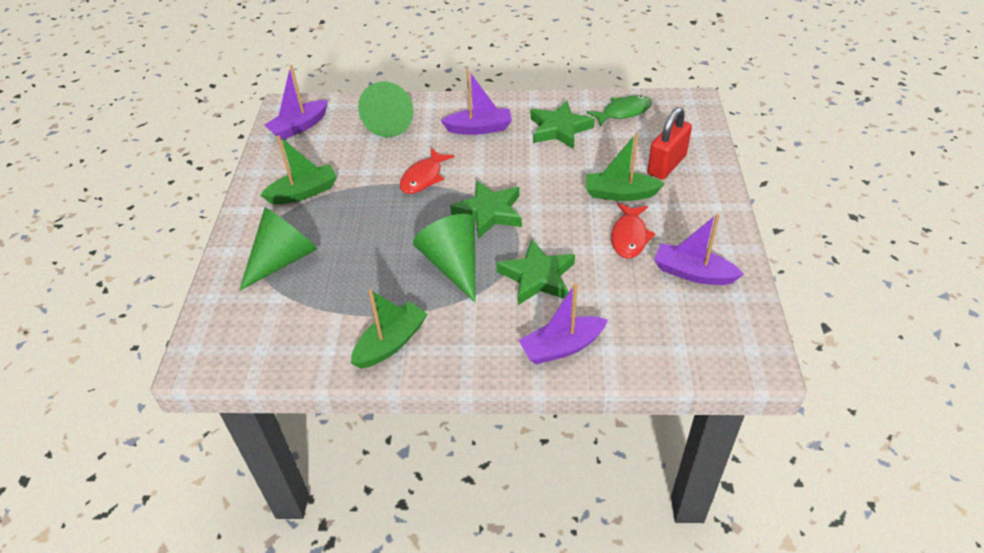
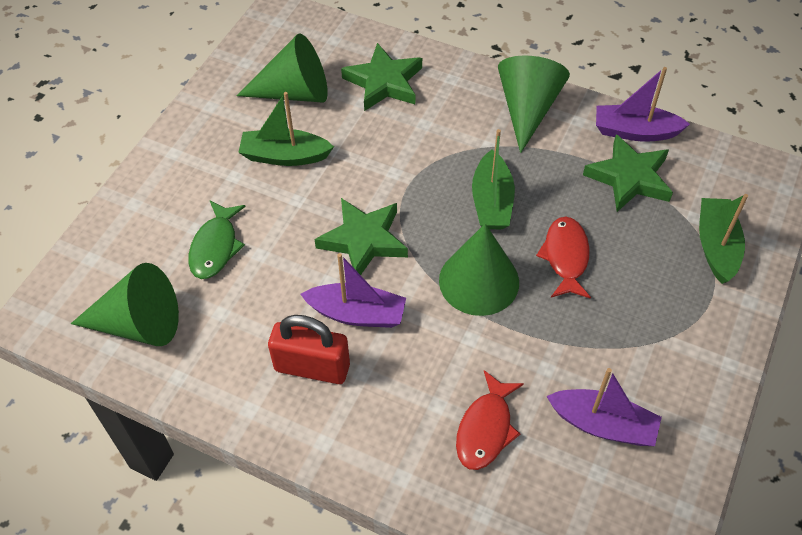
green cone: [239,207,318,291] [358,82,414,137] [413,214,475,302] = 3 -> [71,263,179,346] [236,33,328,103] [439,223,519,316] [498,56,570,153] = 4
purple boat: [264,65,328,140] [440,70,512,135] [519,283,608,364] [654,214,744,285] = 4 -> [301,253,406,328] [546,368,662,446] [596,67,690,142] = 3

